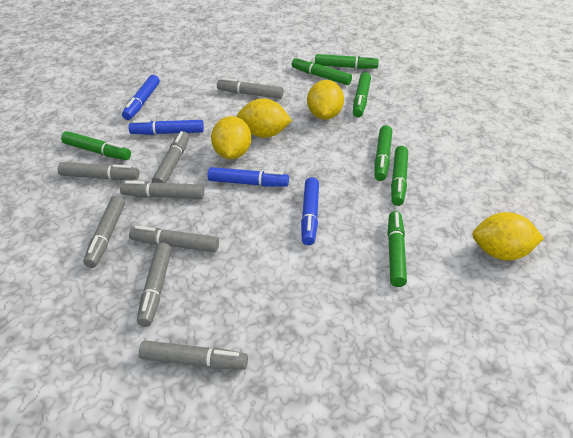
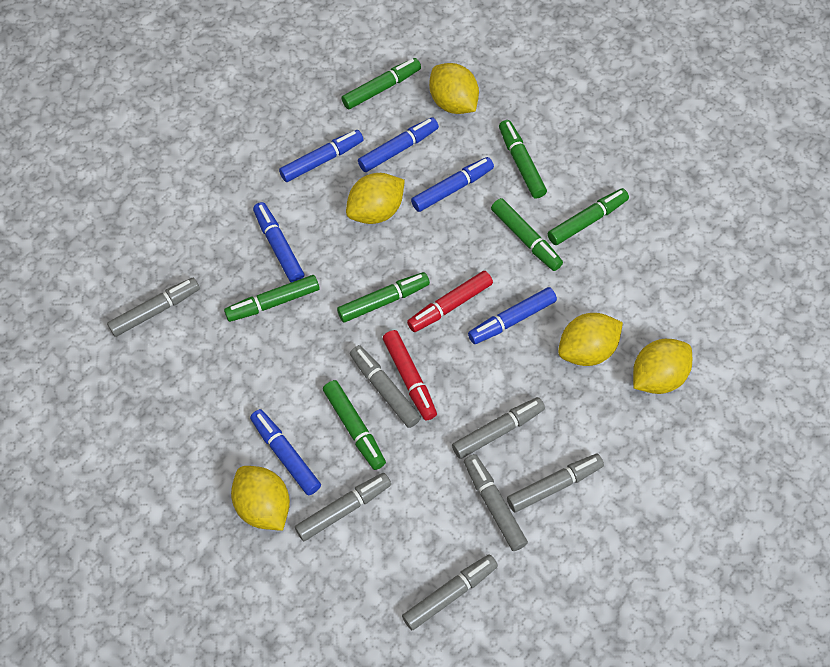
blue marker: [122,75,160,120] [129,120,204,135] [208,167,289,187] [301,177,319,245] = 4 -> [250,409,321,495] [253,202,304,282] [279,130,363,182] [358,117,439,172] [411,157,494,212] [468,287,557,344] = 6
grey marker: [58,162,139,180] [83,196,125,268] [120,181,204,199] [129,226,219,252] [137,243,172,327] [139,340,248,370] [152,131,189,183] [217,78,284,99] = 8 -> [107,278,200,337] [295,473,391,541] [350,345,421,428] [402,554,498,630] [452,397,545,459] [464,454,528,551] [507,454,604,513] = 7
red marker: none = 0 -> [383,330,437,421] [407,271,493,332] = 2
yellow lemon: [211,116,251,159] [237,98,292,138] [307,80,344,120] [472,212,544,261] = 4 -> [231,466,290,531] [346,173,405,224] [429,63,479,114] [558,313,623,366] [633,339,692,394] = 5

